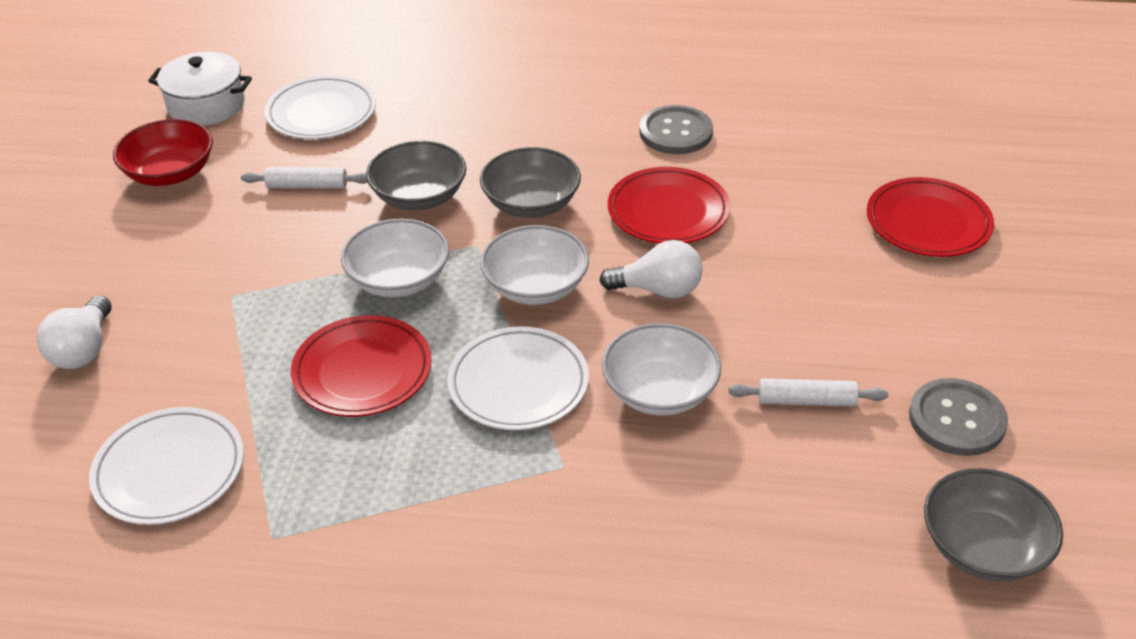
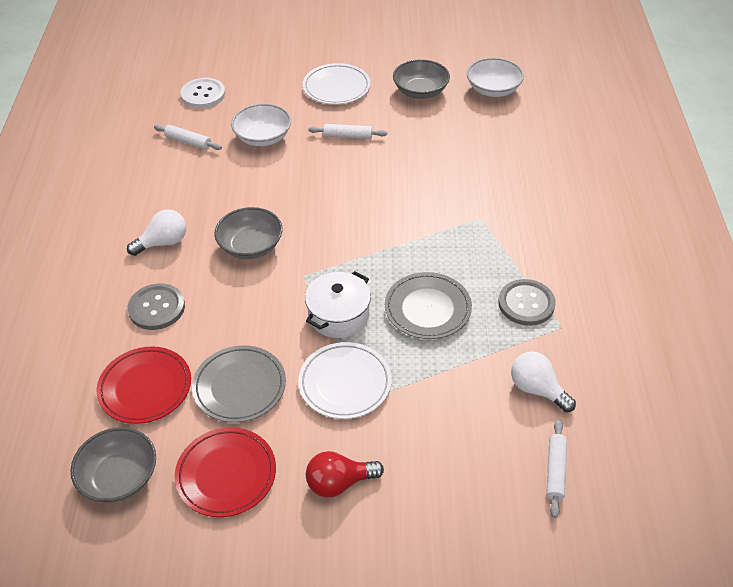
grey plate: none = 0 -> [192,345,286,423] [385,272,472,339] = 2
red bowl: [113,119,213,186] = 1 -> none = 0
red light bulb: none = 0 -> [306,451,384,497] = 1
red plate: [291,315,432,417] [608,167,730,244] [867,177,994,257] = 3 -> [97,346,191,424] [175,427,276,517] = 2
white bowl: [341,219,449,297] [480,225,589,305] [602,323,721,416] = 3 -> [231,104,291,146] [467,58,524,97] = 2
white button: none = 0 -> [180,78,225,108] = 1
white plate: [89,407,244,525] [264,75,376,139] [447,326,589,430] = 3 -> [298,342,392,419] [303,63,371,105] = 2
white rolling pin: [241,167,367,189] [728,378,888,406] = 2 -> [154,124,222,150] [308,124,387,139] [546,419,567,518] = 3

